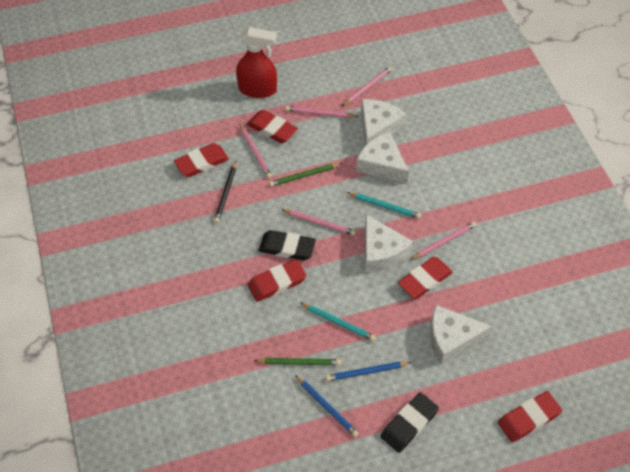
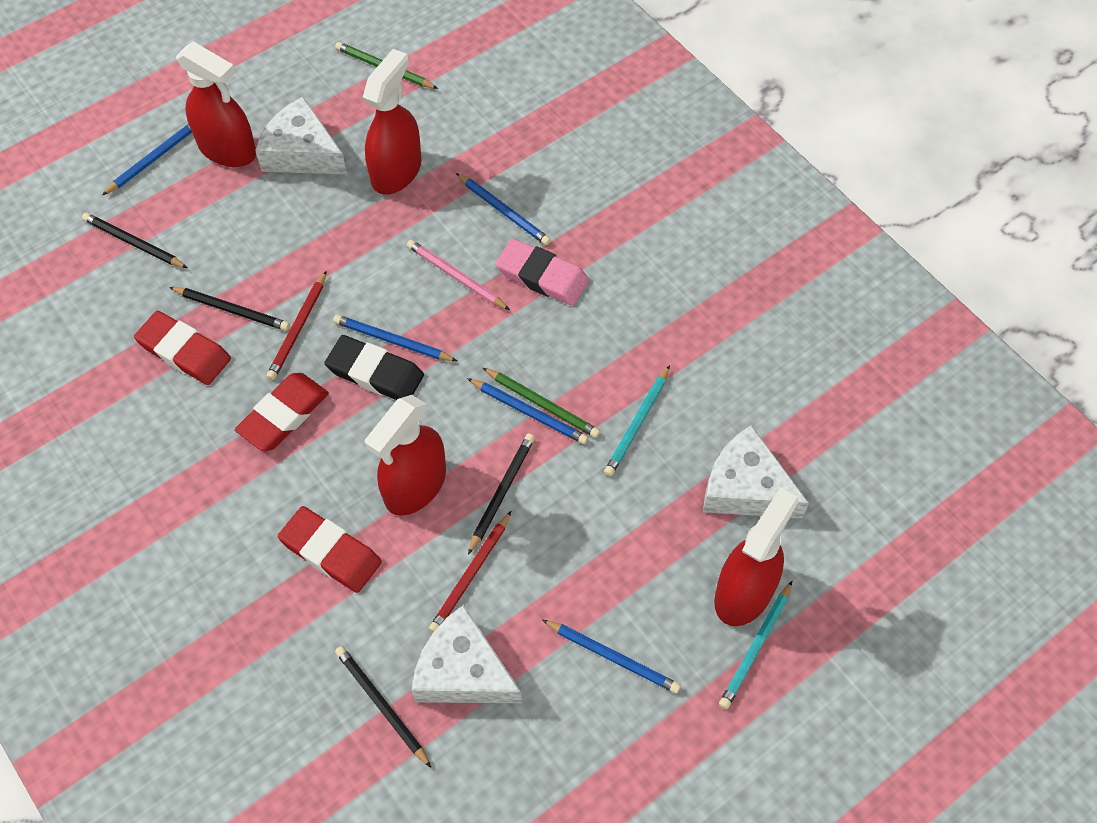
black eraser: [259,230,316,260] [381,392,439,453] = 2 -> [325,335,424,400] = 1
black pencil: [214,161,236,223] = 1 -> [82,213,188,268] [169,287,290,331] [335,646,431,768] [468,434,535,555] = 4
blue pencil: [295,375,359,437] [326,361,412,381] = 2 -> [102,124,192,195] [333,315,457,361] [456,173,551,245] [467,378,588,444] [542,620,681,694] = 5
pink eraser: none = 0 -> [495,238,589,306] = 1
pink pencil: [239,124,272,178] [281,209,356,236] [286,106,359,118] [342,66,392,106] [410,222,476,260] = 5 -> [407,240,510,310] = 1
red eraser: [174,143,229,177] [247,110,298,143] [248,259,306,302] [398,257,452,299] [498,391,562,442] = 5 -> [134,311,231,385] [235,373,329,451] [278,506,382,593] = 3
red pencil: none = 0 -> [267,271,327,380] [429,511,511,632] = 2
red spray bottle: [236,27,277,98] = 1 -> [176,41,256,167] [363,49,422,195] [365,395,446,516] [714,487,798,626] = 4
white cheese: [356,132,409,183] [361,99,406,145] [365,214,413,272] [430,305,492,364] = 4 -> [255,97,347,174] [412,605,522,703] [703,425,809,519] = 3

